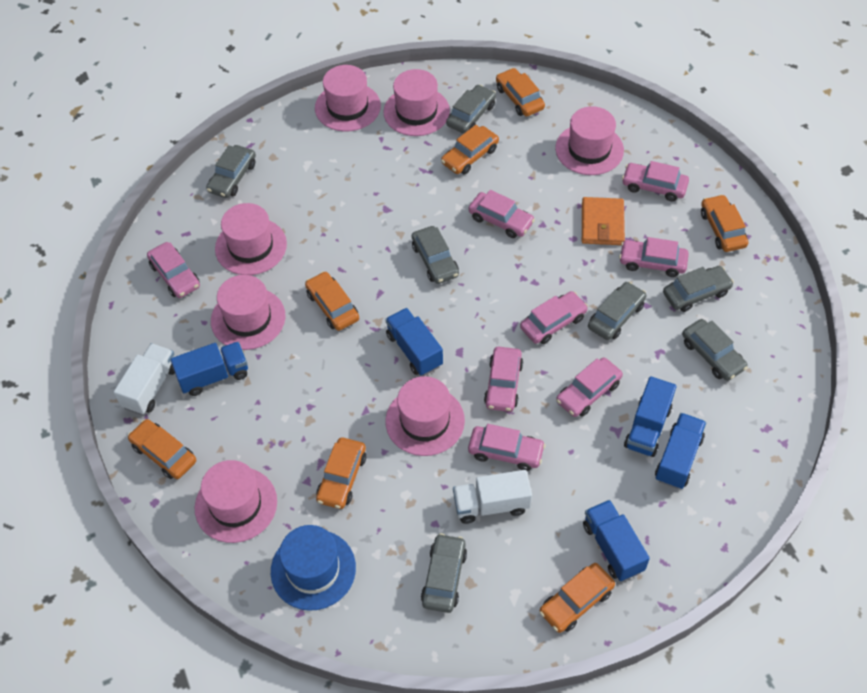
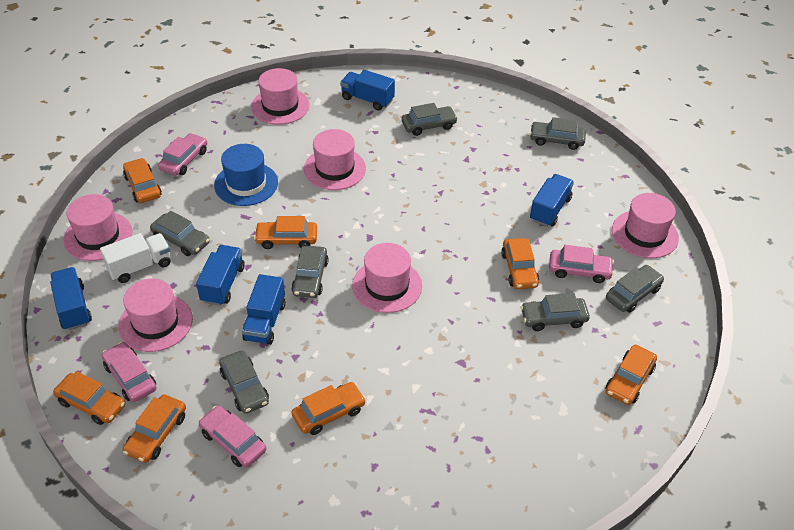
orange wallet: [582,197,625,245] = 1 -> none = 0
pink car: [147,242,200,298] [468,190,535,238] [468,424,545,471] [484,347,523,412] [520,291,588,344] [556,357,623,417] [619,237,689,277] [622,161,689,201] = 8 -> [102,342,156,402] [158,133,207,176] [199,406,266,467] [549,245,614,283] = 4
pink hat: [195,460,277,543] [211,275,286,350] [215,203,287,275] [315,65,381,132] [383,69,450,136] [385,376,465,456] [555,106,624,175] = 7 -> [63,194,133,261] [118,278,193,352] [251,68,309,125] [304,129,366,190] [352,243,422,313] [612,193,679,258] = 6
white truck: [114,343,175,415] [453,470,532,524] = 2 -> [100,233,171,283] = 1

